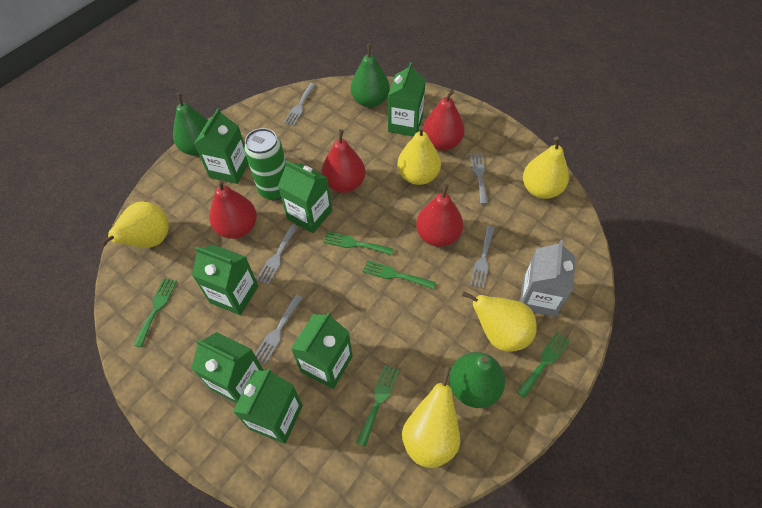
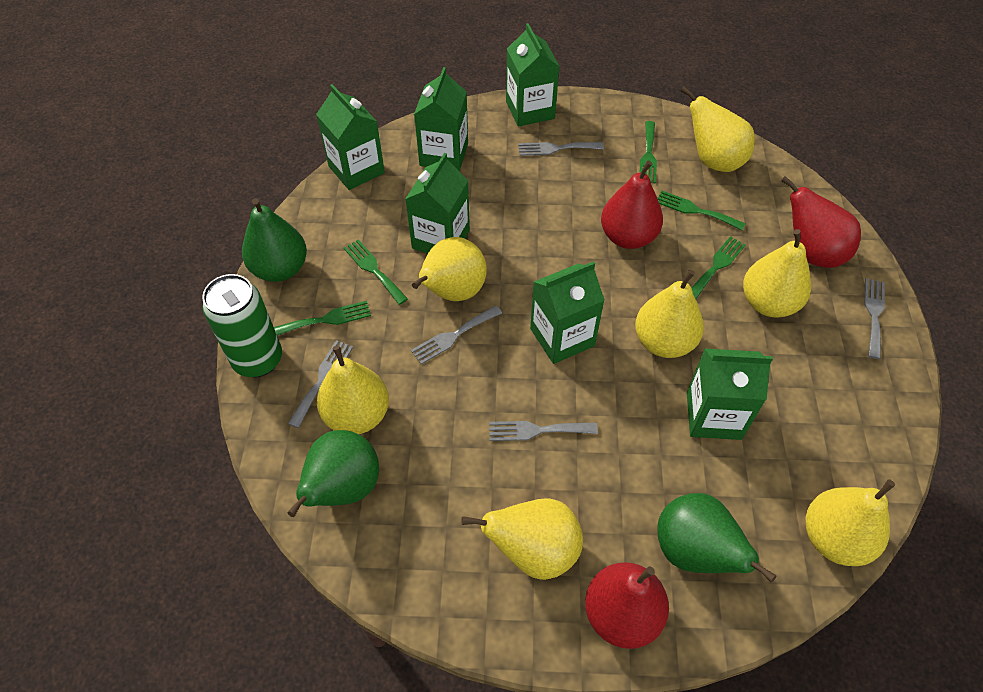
green carton: [191,332,264,403] [192,245,258,315] [194,108,249,184] [233,369,303,444] [278,160,332,233] [291,312,353,389] [388,62,426,136] = 7 -> [316,84,385,190] [405,153,470,254] [414,67,468,171] [506,23,559,127] [530,261,605,364] [687,349,773,440] = 6
grey carton: [520,240,575,317] = 1 -> none = 0
red pear: [209,179,257,239] [322,129,365,193] [416,184,463,247] [423,89,465,151] = 4 -> [585,562,669,649] [601,161,663,249] [781,176,861,268] = 3
yellow pear: [100,201,169,248] [397,126,441,185] [402,367,460,468] [462,291,537,352] [523,137,569,199] = 5 -> [317,345,389,434] [412,237,487,301] [461,498,583,580] [635,270,704,358] [680,86,755,172] [743,229,811,318] [806,479,895,566] = 7

